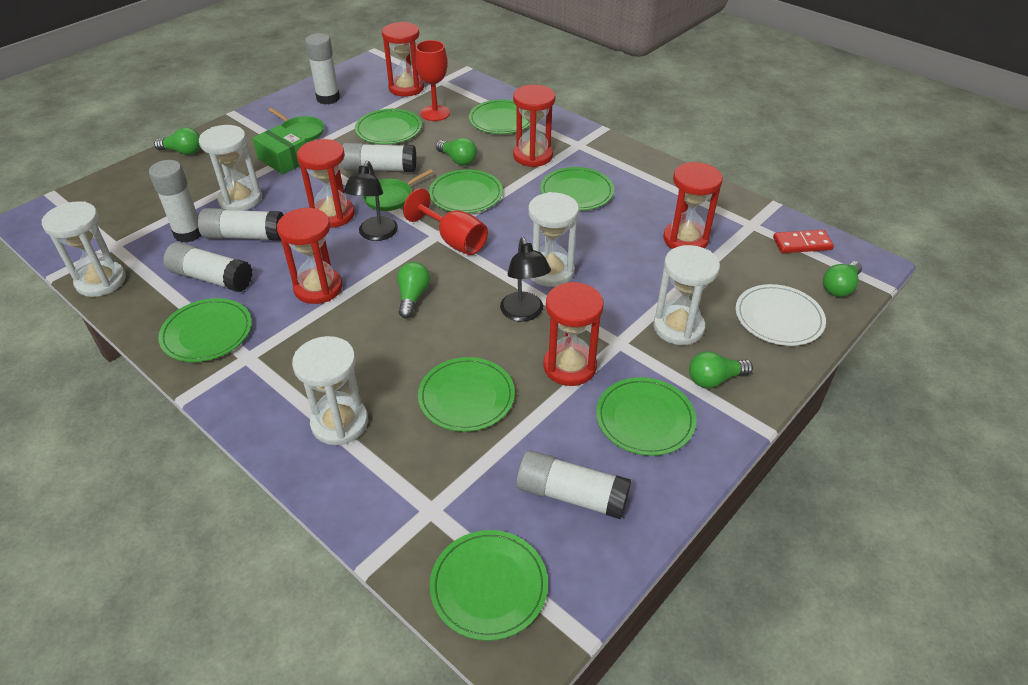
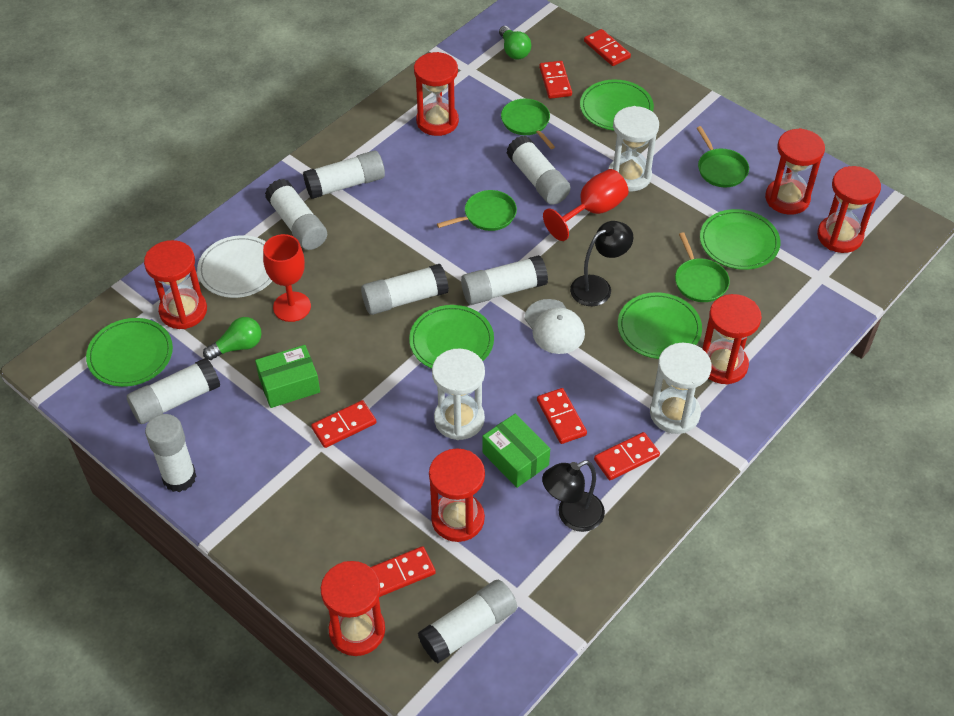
green box: [252,125,306,174] = 1 -> [255,345,320,408] [482,414,550,488] = 2
green light bulb: [154,127,200,155] [397,262,430,319] [436,138,477,166] [689,351,753,388] [823,261,862,297] = 5 -> [203,317,262,360] [499,26,531,60] = 2
green pan: [268,108,324,142] [362,169,433,211] = 2 -> [437,190,517,231] [501,99,555,149] [675,232,730,302] [697,126,749,188] = 4
green plate: [158,298,252,362] [355,109,422,144] [418,357,515,432] [429,169,503,213] [430,530,548,641] [469,99,530,134] [540,167,614,211] [596,377,696,456] = 8 -> [86,318,173,387] [409,305,494,369] [580,80,654,131] [618,292,702,359] [700,209,780,270] = 5
red domino: [773,230,834,253] = 1 -> [311,400,376,448] [371,546,436,597] [537,388,587,444] [539,61,572,99] [584,29,631,66] [594,432,660,480] = 6
red hourglass: [277,208,343,304] [297,139,355,228] [382,22,424,97] [513,85,555,167] [543,282,604,386] [663,162,723,249] = 6 -> [144,240,207,329] [321,561,385,656] [414,52,459,136] [429,448,485,542] [702,294,762,385] [765,128,825,215] [817,166,881,253] = 7
white cap: none = 0 -> [524,299,585,354] = 1
white glue stick: [149,160,201,243] [163,242,253,292] [198,208,284,241] [305,33,340,104] [341,143,416,172] [516,450,631,519] = 6 -> [127,358,220,424] [145,414,196,492] [265,179,327,250] [303,150,385,199] [361,264,449,315] [418,580,517,664] [461,255,548,305] [507,136,571,205] = 8
white hourglass: [42,201,126,297] [199,125,262,211] [292,336,368,445] [528,192,579,287] [653,245,720,345] = 5 -> [432,349,485,440] [608,106,659,192] [650,343,712,434] = 3

